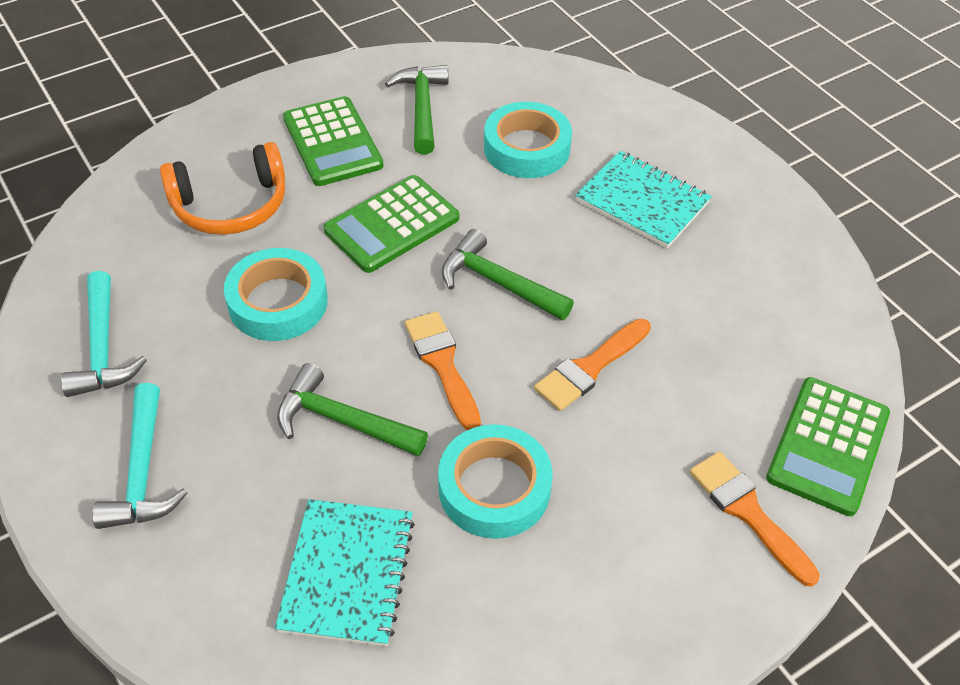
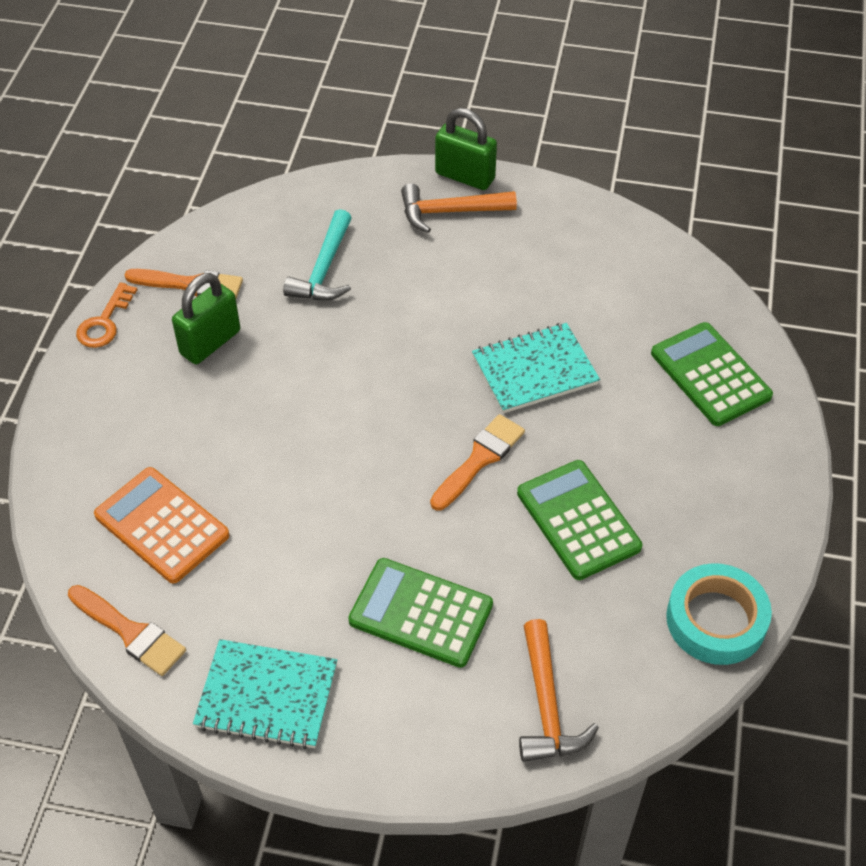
green hammer: [277,363,428,456] [385,65,448,155] [442,229,574,320] = 3 -> none = 0
green padlock: none = 0 -> [172,273,240,364] [435,108,497,190] = 2
orange calculator: none = 0 -> [94,467,230,583] = 1
orange hammer: none = 0 -> [401,183,517,233] [519,619,599,762] = 2
orange headphones: [160,142,285,235] = 1 -> none = 0
orange key: none = 0 -> [76,282,138,348] = 1
turquoise hammer: [61,271,147,397] [92,383,187,529] = 2 -> [283,209,352,300] = 1
turquoise tape: [224,248,328,341] [438,424,553,539] [484,102,572,178] = 3 -> [666,563,772,665] = 1

